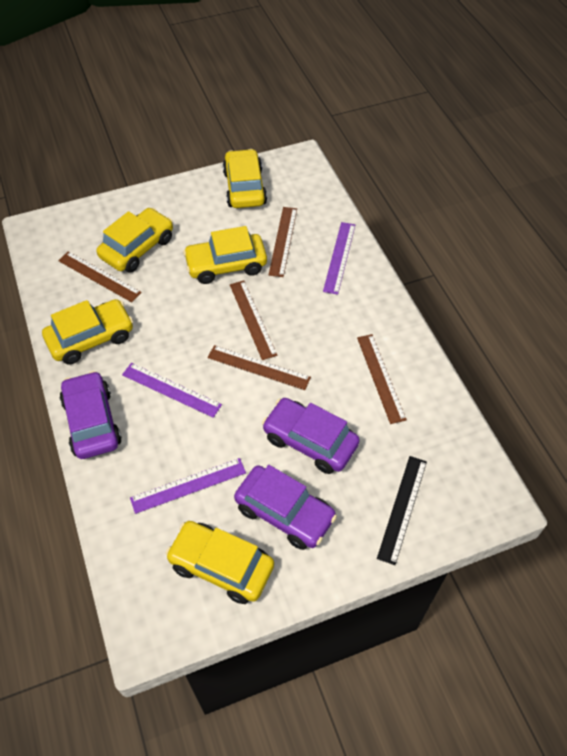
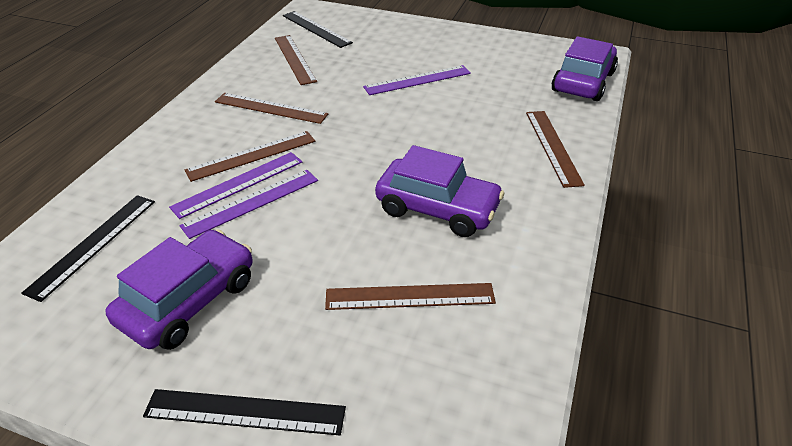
black ruler: [377,456,427,565] = 1 -> [21,195,155,302] [143,389,346,435] [283,11,353,48] = 3
yellow car: [42,299,133,364] [97,208,173,273] [165,521,274,604] [183,226,267,284] [223,149,267,208] = 5 -> none = 0

